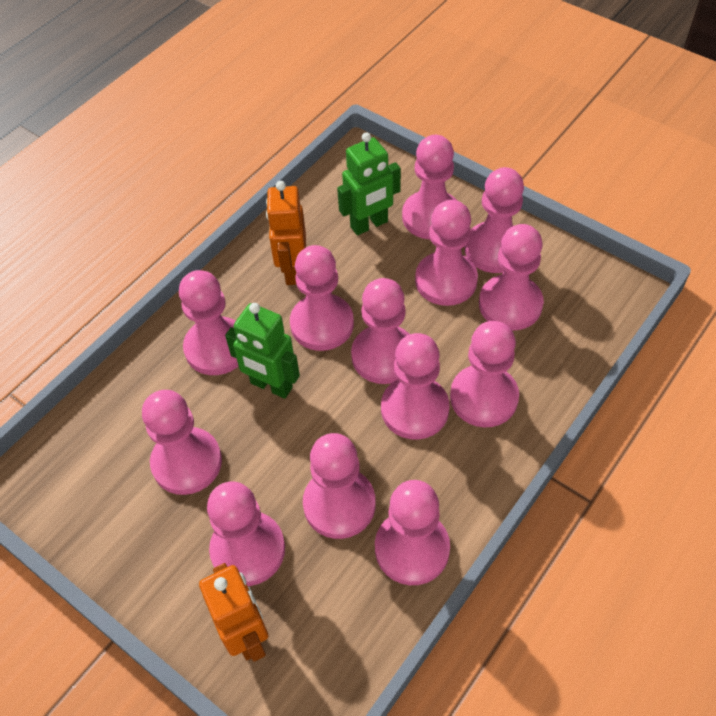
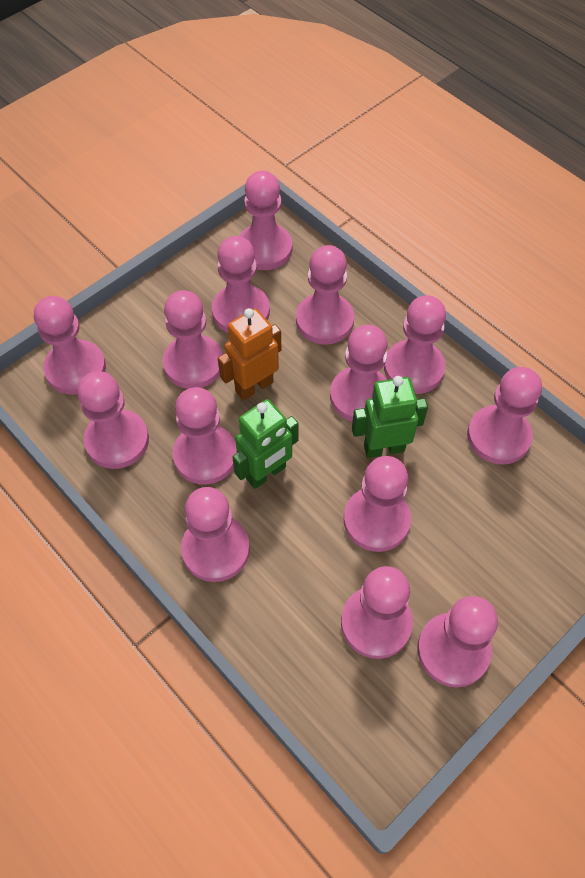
orange robot: [199,563,268,662] [266,181,306,285] = 2 -> [218,308,281,401] = 1
pink pawn: [142,390,222,495] [179,270,238,375] [207,481,285,586] [290,245,354,351] [303,433,376,539] [351,278,410,384] [375,480,450,585] [381,333,449,440] [402,135,456,240] [415,200,478,306] [450,321,519,427] [465,167,524,273] [479,224,544,330] = 13 -> [34,296,106,395] [77,371,149,469] [163,290,223,389] [172,387,237,485] [181,487,250,582] [212,236,270,333] [239,171,292,270] [296,245,354,344] [330,325,388,421] [341,566,413,659] [344,456,411,552] [384,295,446,394] [417,596,498,687] [467,367,542,465] = 14

